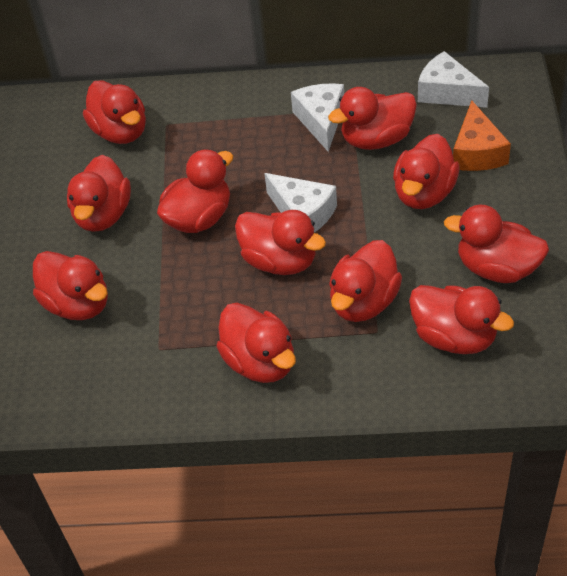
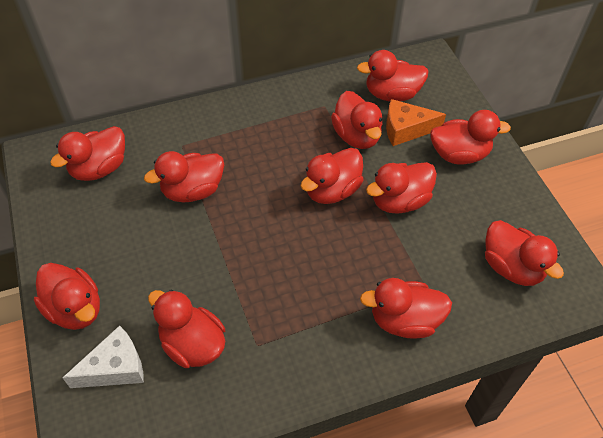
white cheese: [264,173,337,232] [291,83,344,152] [418,51,489,108] = 3 -> [63,325,144,388] = 1

